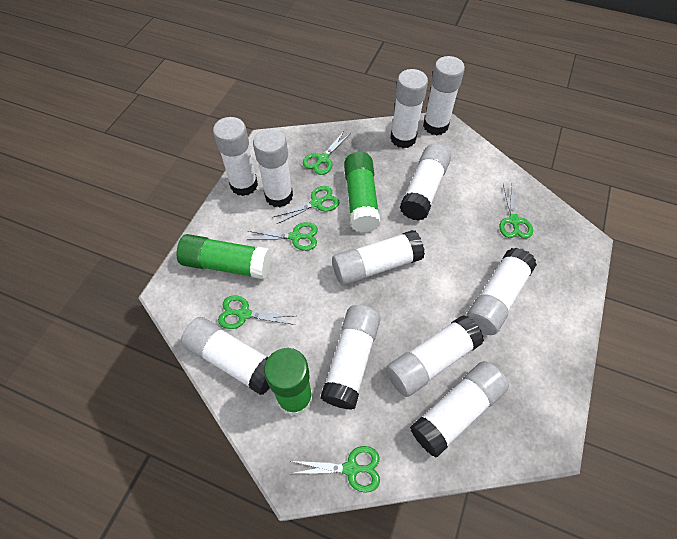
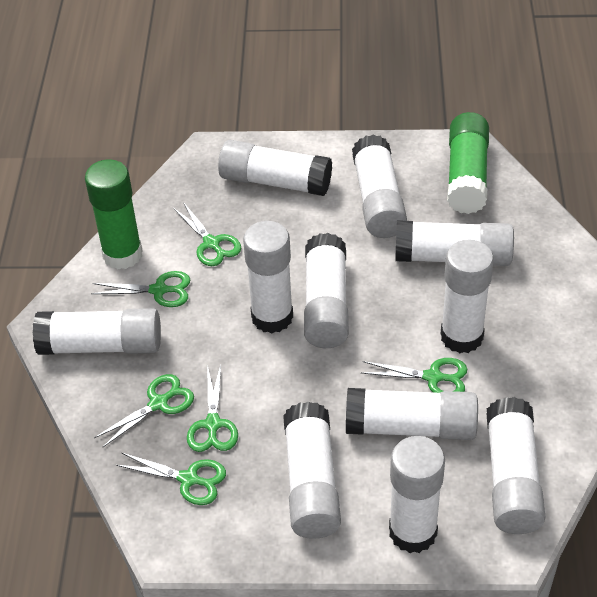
green glue stick: [176,234,271,279] [264,348,313,416] [344,152,381,233] = 3 -> [85,160,143,269] [447,112,489,214] = 2

